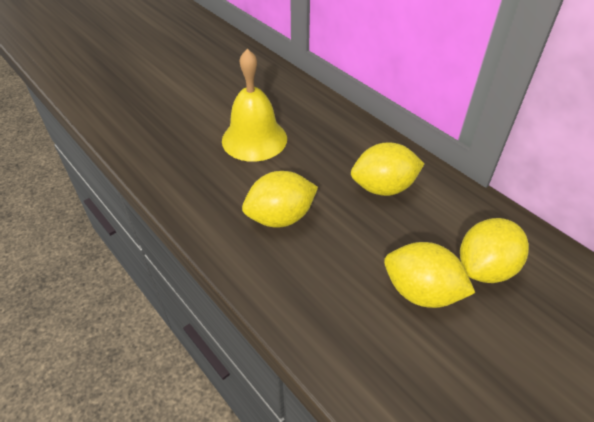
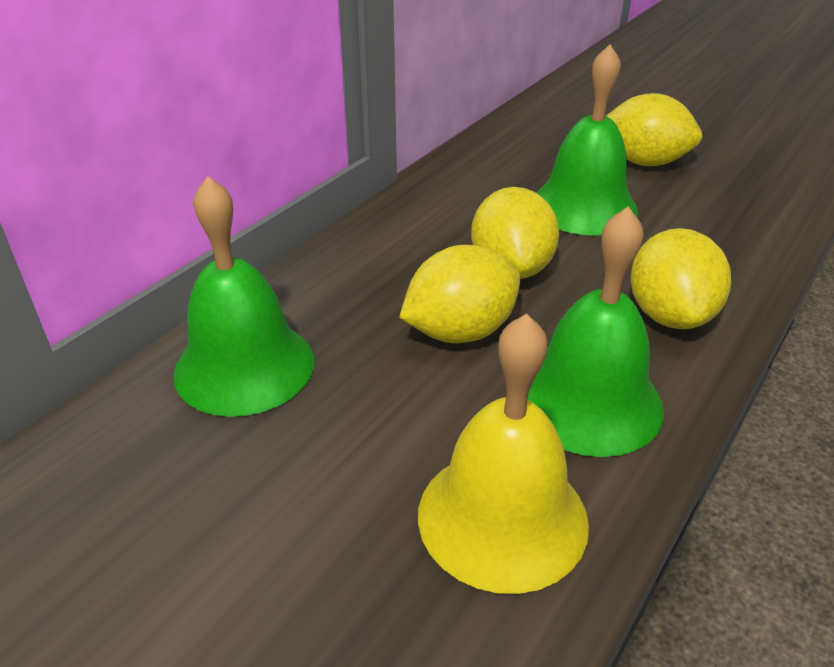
green bell: none = 0 -> [173,176,314,417] [527,207,664,457] [537,45,638,235] = 3

